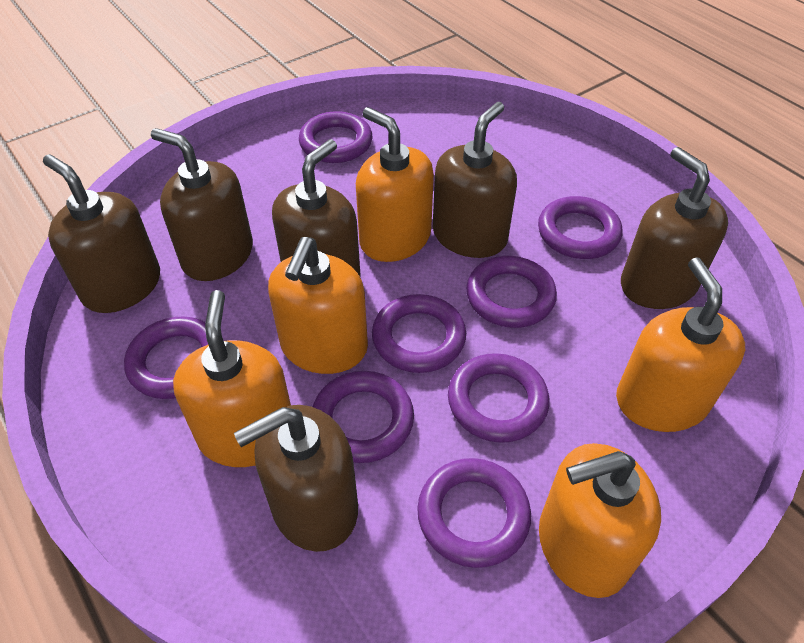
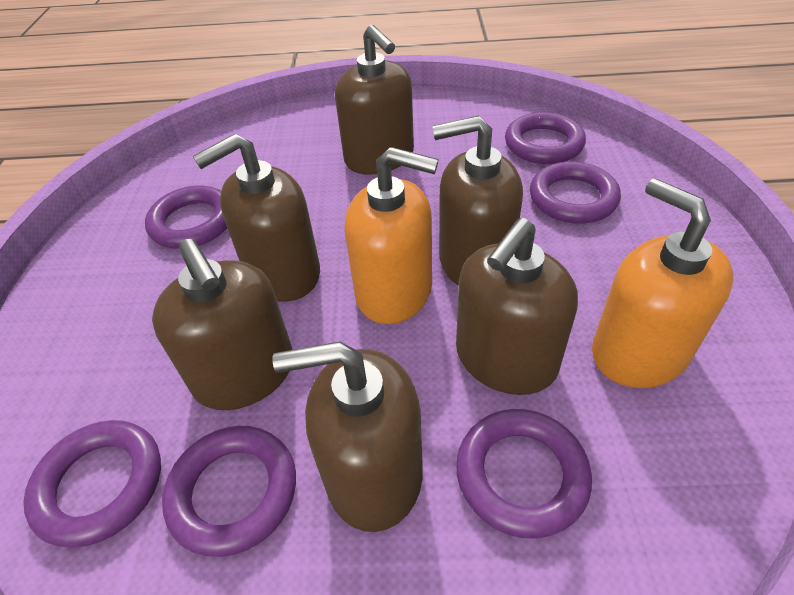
orange soap dispenser: [173,290,291,467] [268,237,368,374] [356,107,434,262] [539,443,661,598] [616,257,745,432] = 5 -> [344,147,438,324] [592,178,734,388] = 2
purple ring: [124,316,208,399] [299,111,372,163] [313,371,414,463] [372,294,466,373] [417,458,531,568] [448,353,549,443] [466,256,557,328] [538,196,622,259] = 8 -> [23,420,161,548] [145,186,227,249] [162,426,296,557] [456,409,592,539] [505,112,586,164] [530,162,621,224] = 6

